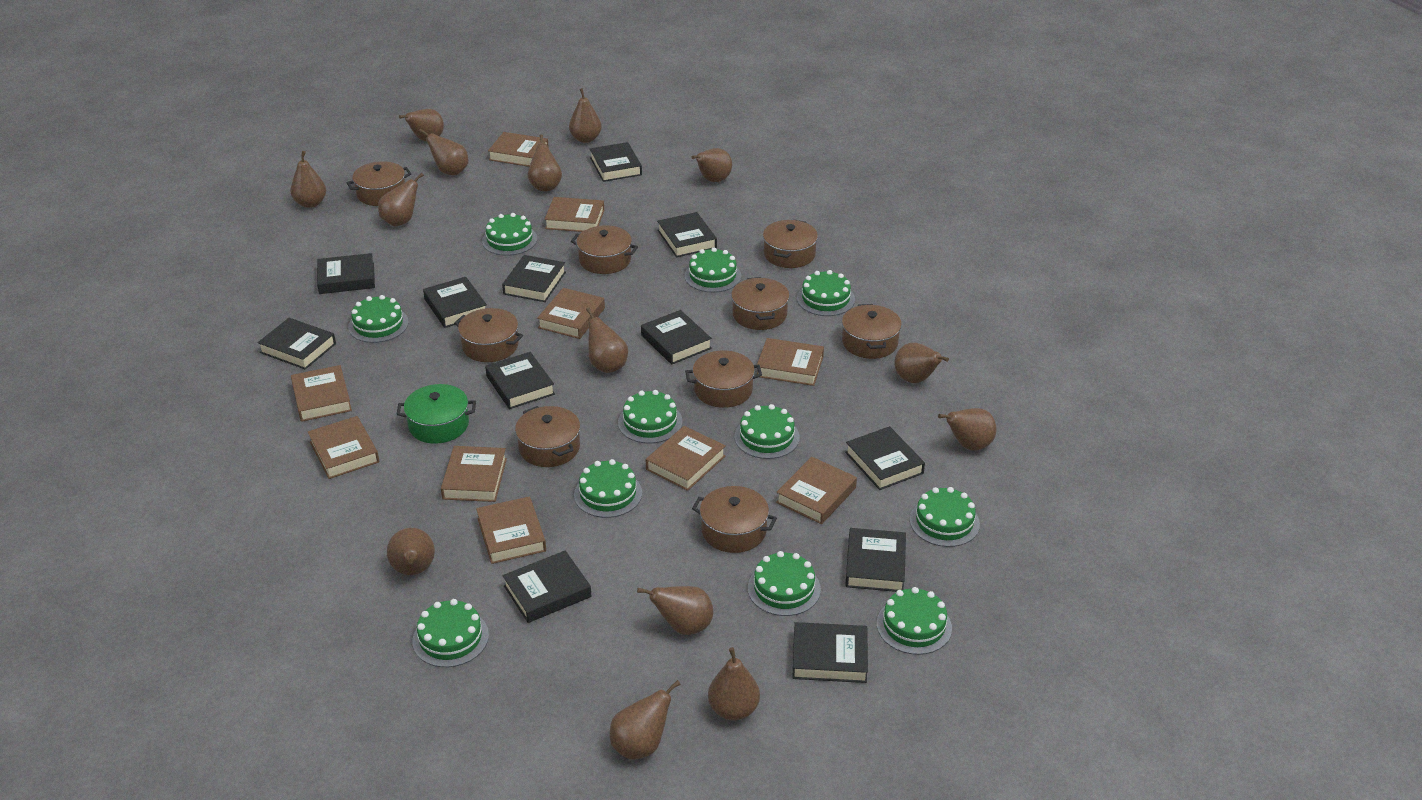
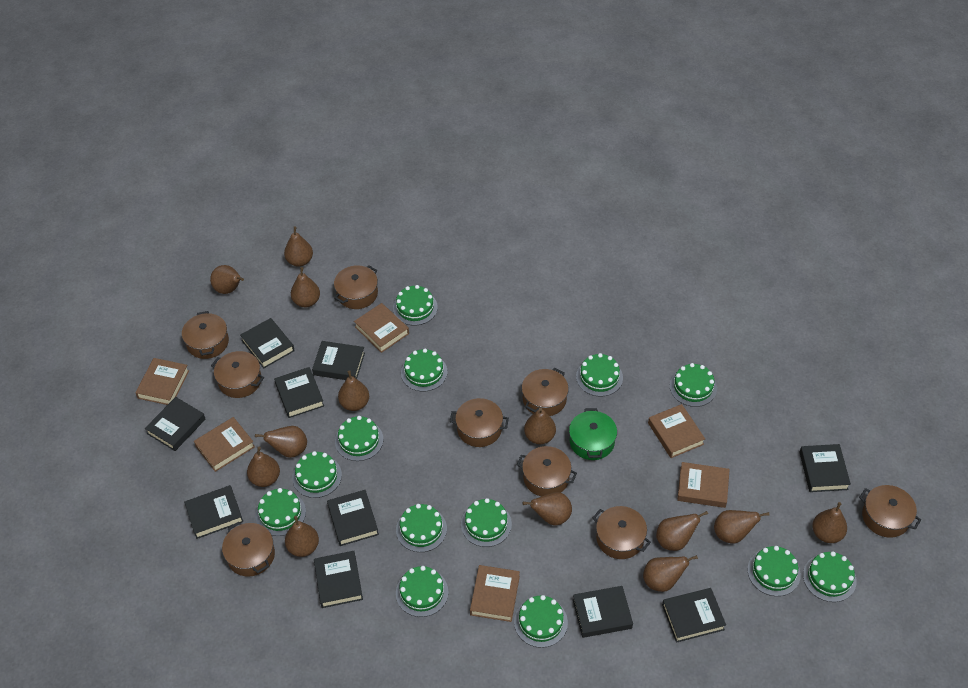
black book: [257,318,336,369] [317,253,375,294] [423,277,487,328] [485,352,555,409] [502,255,566,302] [502,550,591,623] [590,142,642,182] [641,310,712,364] [657,212,717,257] [792,622,868,683] [845,426,925,490] [845,528,906,592] = 12 -> [145,397,205,451] [184,485,243,539] [240,318,295,368] [274,367,324,418] [312,341,365,380] [314,551,363,608] [327,490,379,546] [573,586,633,638] [662,588,726,643] [799,444,851,492] = 10
brown book: [291,365,352,422] [308,416,379,479] [441,446,507,502] [476,496,546,564] [488,132,549,167] [537,288,605,339] [544,197,604,232] [646,426,725,491] [757,338,824,386] [776,457,857,524] = 10 -> [135,358,189,405] [194,417,255,472] [354,303,409,353] [470,565,520,622] [648,404,705,458] [677,462,730,508] = 6
brown pear: [290,151,326,208] [378,173,424,227] [387,528,435,575] [399,109,444,141] [419,129,469,175] [528,135,562,191] [569,88,602,143] [586,308,628,373] [610,680,681,760] [637,586,713,635] [692,148,732,182] [708,647,760,720] [894,343,949,383] [938,408,997,451] = 14 -> [210,265,244,294] [247,446,280,487] [255,426,307,458] [284,226,313,267] [285,516,319,557] [291,267,320,307] [338,370,369,411] [522,492,572,526] [524,408,556,444] [643,555,698,592] [656,511,708,551] [714,510,770,544] [812,502,847,543] = 13
green cake: [348,295,409,343] [412,599,489,667] [482,213,537,256] [574,459,642,518] [618,390,683,444] [684,247,741,293] [734,404,800,459] [748,551,821,616] [797,270,855,316] [877,587,952,655] [910,487,980,547] = 11 -> [255,488,306,536] [292,451,342,498] [335,416,383,461] [393,285,438,326] [396,504,447,552] [396,566,448,617] [401,349,447,392] [461,498,512,547] [514,595,568,648] [576,353,623,397] [670,363,717,407] [747,546,801,596] [803,551,857,602] = 13

